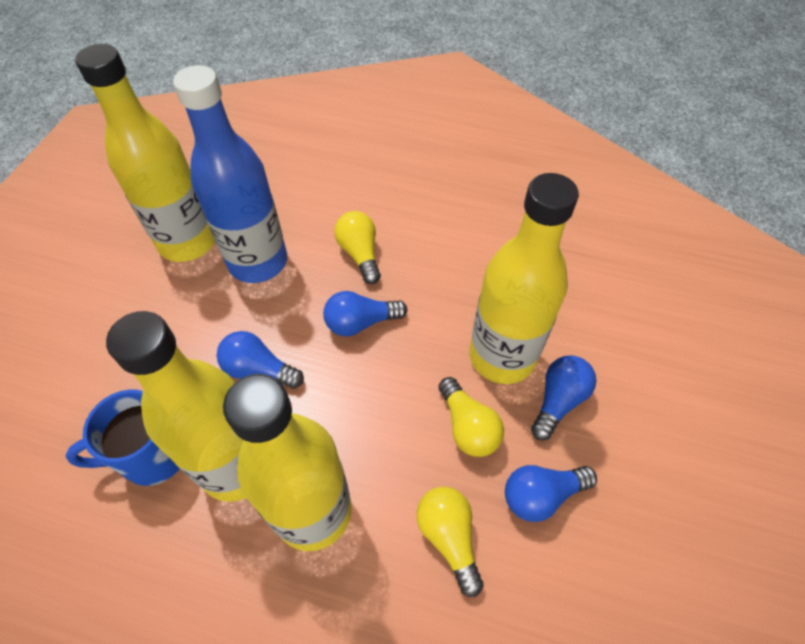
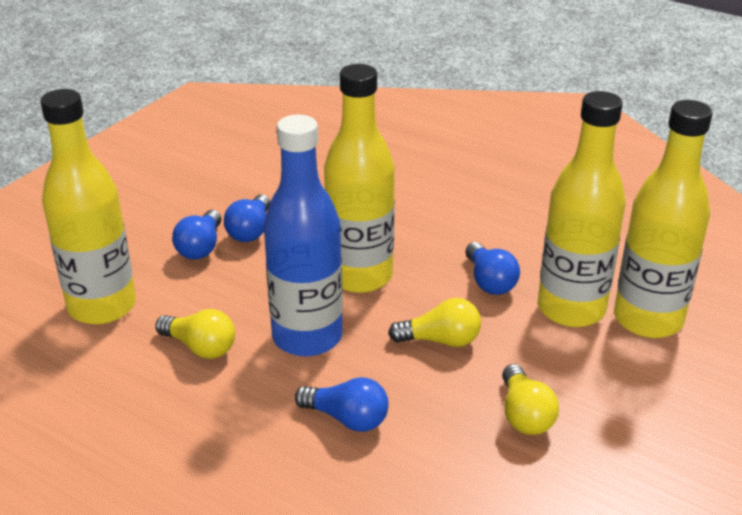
blue mug: [66,390,179,486] = 1 -> none = 0

